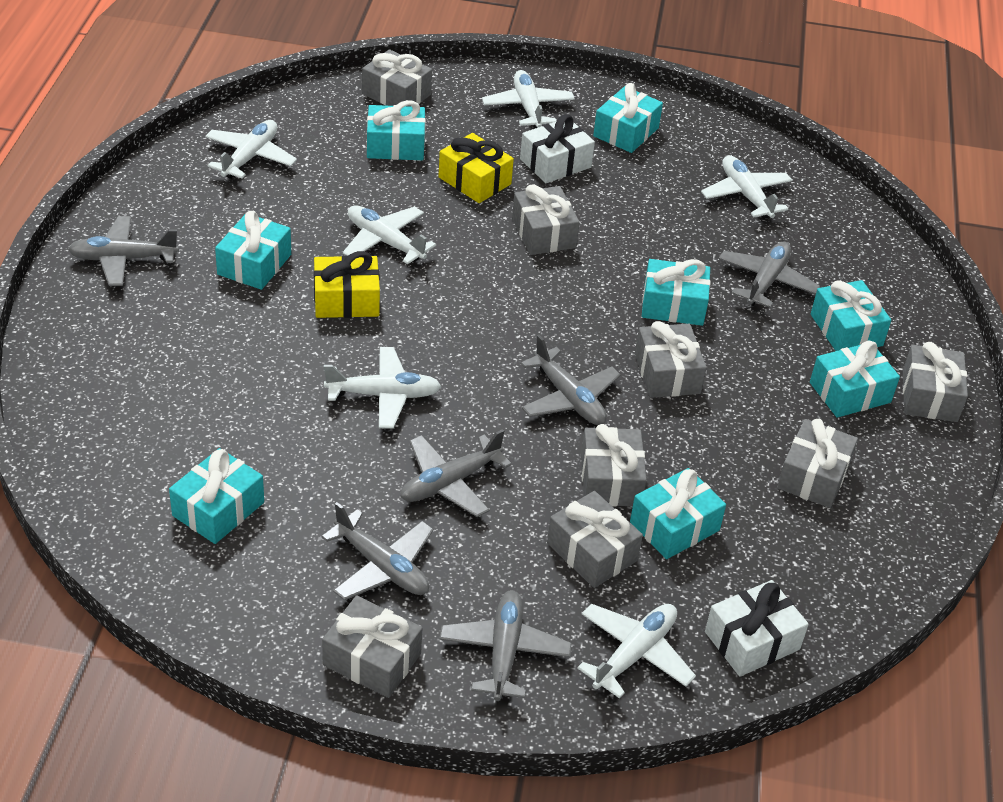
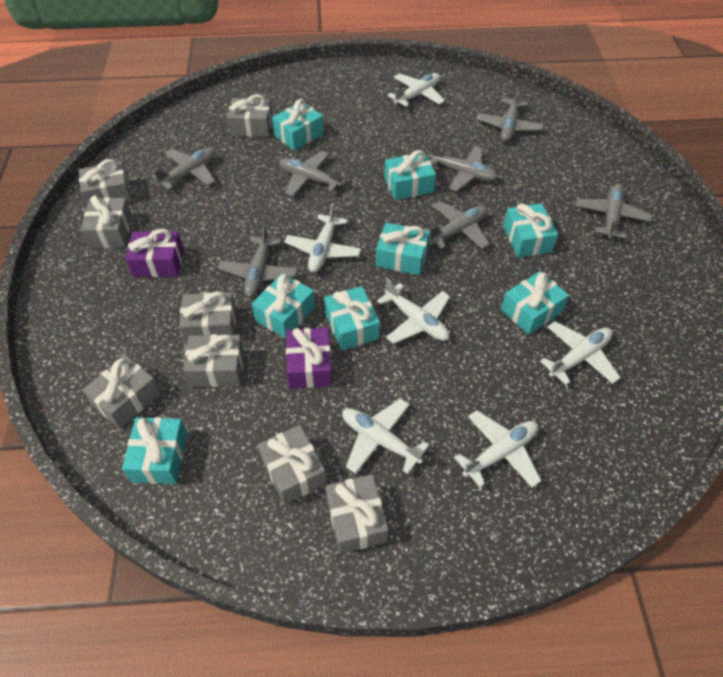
grey plane: [68,216,179,286] [321,502,433,600] [401,429,512,517] [439,590,572,701] [521,335,621,425] [719,241,820,308] = 6 -> [152,148,216,190] [218,224,298,297] [279,151,346,196] [423,201,490,249] [430,143,498,192] [477,87,544,142] [575,185,652,239] = 7
purple gift: none = 0 -> [125,229,184,277] [286,328,332,389] = 2
white gift: [520,114,595,183] [705,580,809,677] = 2 -> none = 0
yellow gift: [314,251,380,318] [438,133,514,203] = 2 -> none = 0

